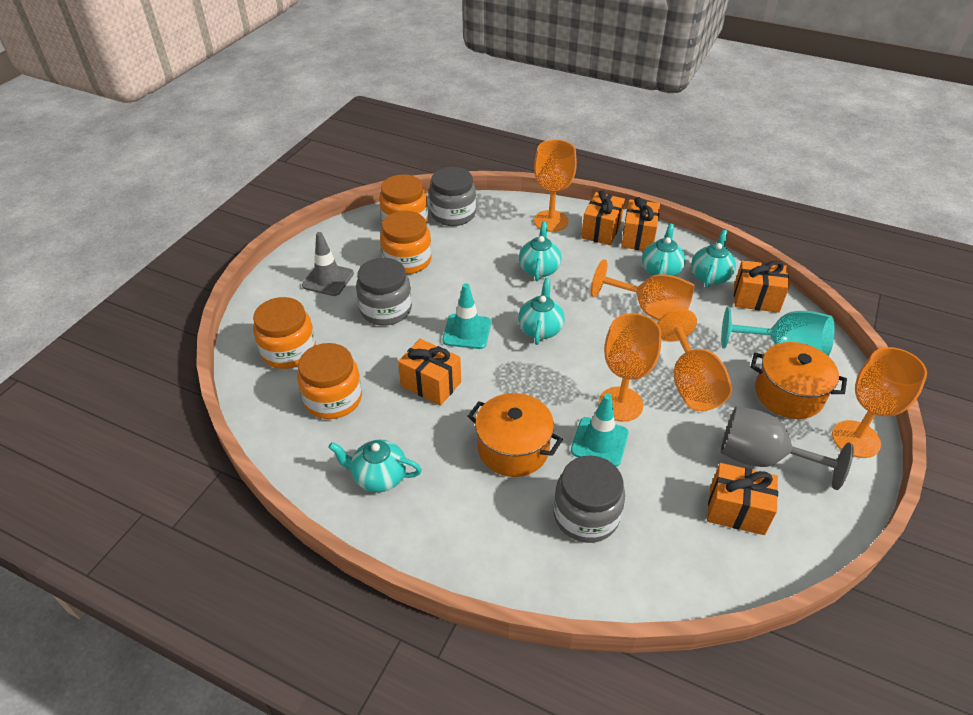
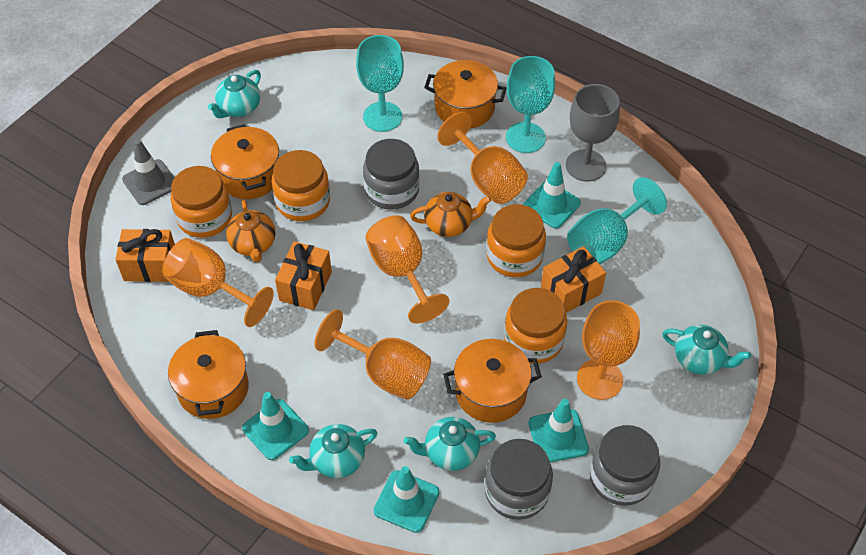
orange gift: [398,339,461,406] [581,190,625,245] [621,197,660,251] [707,463,778,535] [734,260,789,313] = 5 -> [115,229,175,282] [275,241,332,310] [541,246,606,313] = 3
orange pot: [468,393,563,477] [750,342,847,419] = 2 -> [168,330,249,419] [211,124,279,199] [424,60,507,129] [443,339,542,423] = 4
orange teapot: none = 0 -> [226,200,276,262] [410,192,491,237] = 2
turquoise goblet: [721,307,835,356] = 1 -> [356,35,404,132] [506,56,555,153] [567,177,667,264] = 3
turquoise teapot: [328,440,422,492] [518,278,565,345] [519,222,561,281] [642,224,686,276] [691,230,736,288] = 5 -> [208,70,261,118] [289,424,377,478] [404,417,496,471] [662,325,751,375] = 4
turquoise traffic cone: [442,283,491,349] [571,394,629,467] = 2 -> [242,392,309,460] [373,466,439,533] [523,162,581,229] [528,399,589,462] = 4

